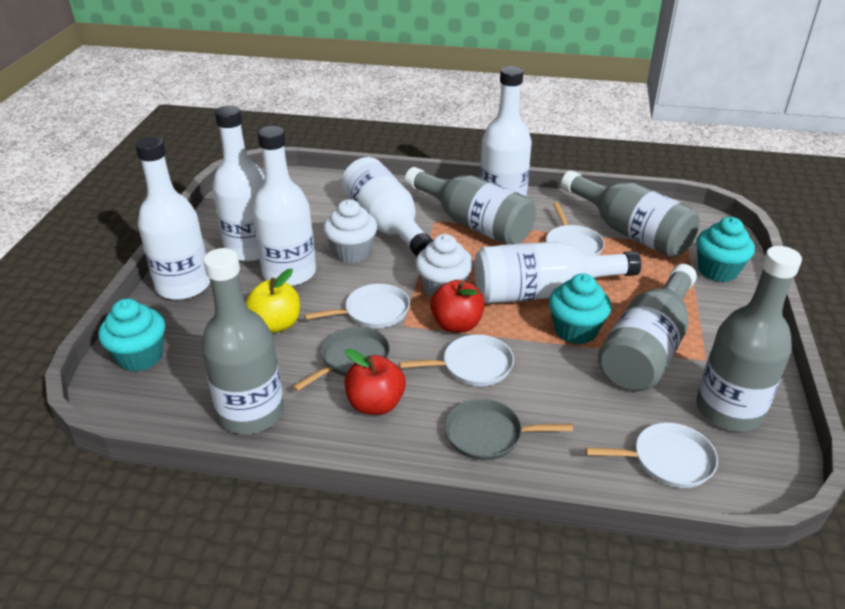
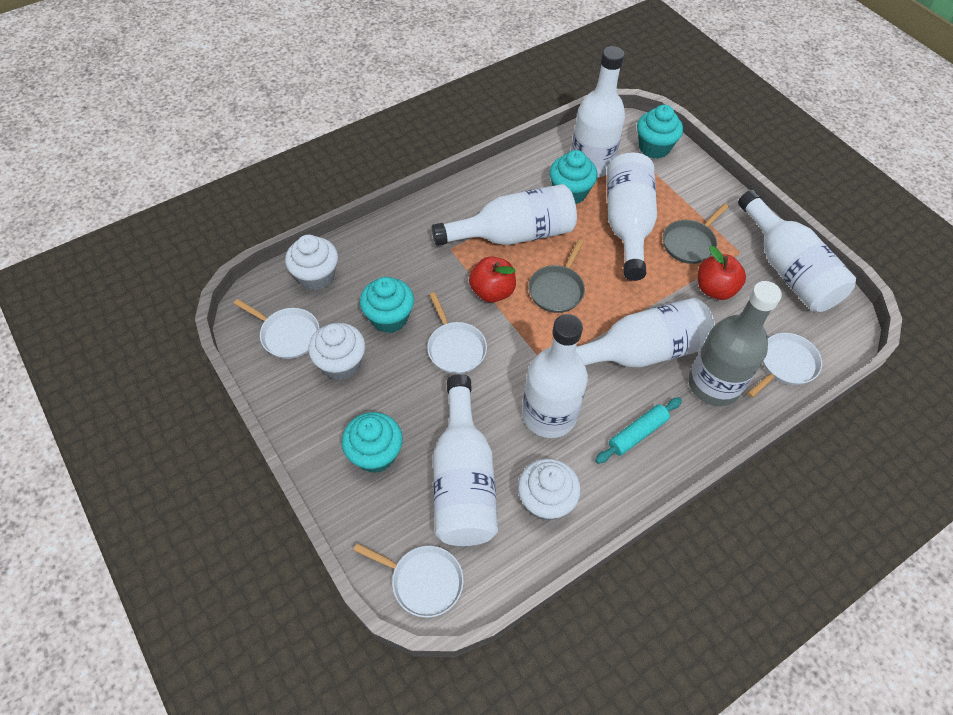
grey bottle: [201,248,284,434] [405,167,536,245] [561,171,700,258] [598,264,697,391] [696,246,802,431] = 5 -> [688,281,782,406] = 1
turquoise cupcake: [98,299,165,372] [549,273,611,344] [696,217,755,282] = 3 -> [342,412,403,473] [360,277,414,333] [550,150,598,205] [637,104,683,159] = 4
turquoise rolling pin: none = 0 -> [595,397,682,464] = 1
white bottle: [135,137,210,300] [212,106,265,262] [252,126,316,286] [342,157,433,257] [474,241,641,304] [480,66,532,196] = 6 -> [432,184,577,246] [433,374,498,546] [522,314,588,438] [571,46,625,177] [576,298,715,368] [607,152,657,281] [738,190,856,312] = 7
white cupcake: [323,199,377,263] [415,234,473,297] = 2 -> [285,235,338,291] [309,323,365,380] [518,458,581,521] = 3
yellow apple: [245,269,300,333] = 1 -> none = 0

